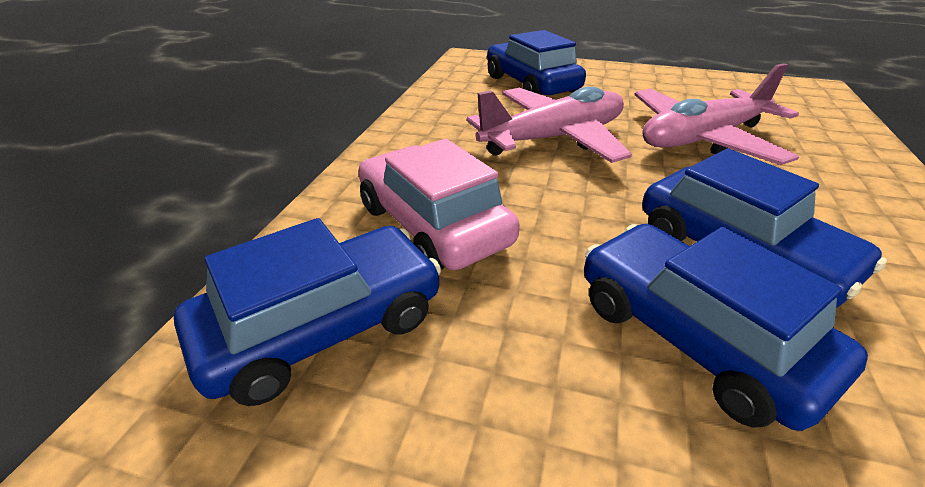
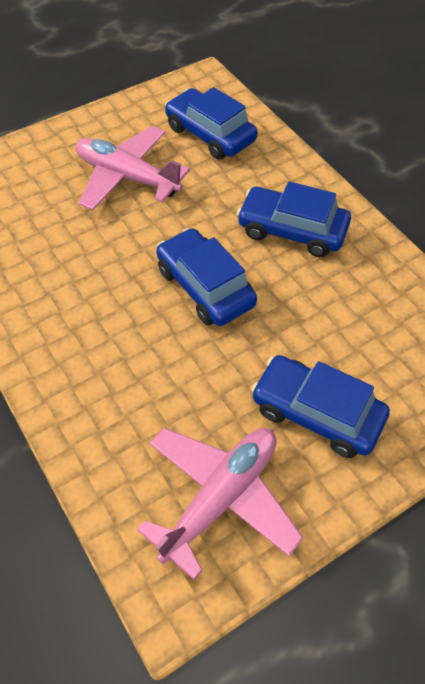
pink car: [358,139,520,271] = 1 -> none = 0

